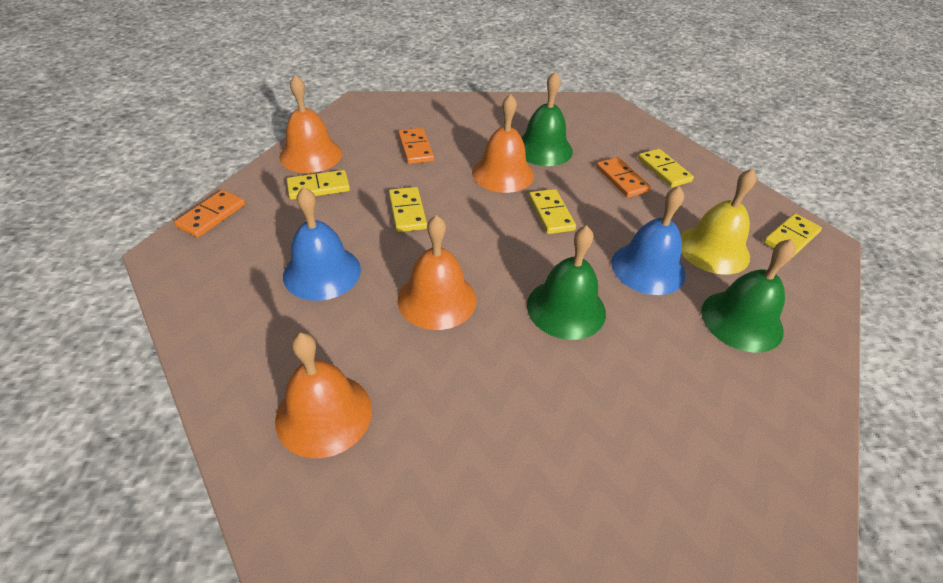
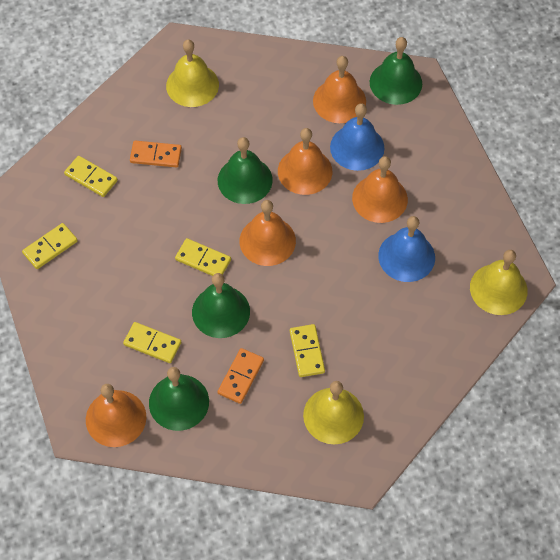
green bell: [521,71,573,166] [527,225,606,340] [701,239,796,353] = 3 -> [149,367,209,431] [192,273,250,338] [218,137,273,204] [369,37,422,105] = 4
orange bell: [275,332,372,458] [279,75,342,173] [398,215,477,330] [472,94,534,193] = 4 -> [86,384,146,447] [239,200,296,266] [278,128,332,195] [313,56,366,123] [352,156,408,223] = 5
orange domino: [174,190,245,238] [398,128,434,164] [596,157,651,198] = 3 -> [130,141,182,167] [218,348,264,404] = 2
yellow bell: [681,168,757,275] = 1 -> [166,39,219,107] [303,381,364,444] [470,250,528,315] = 3

